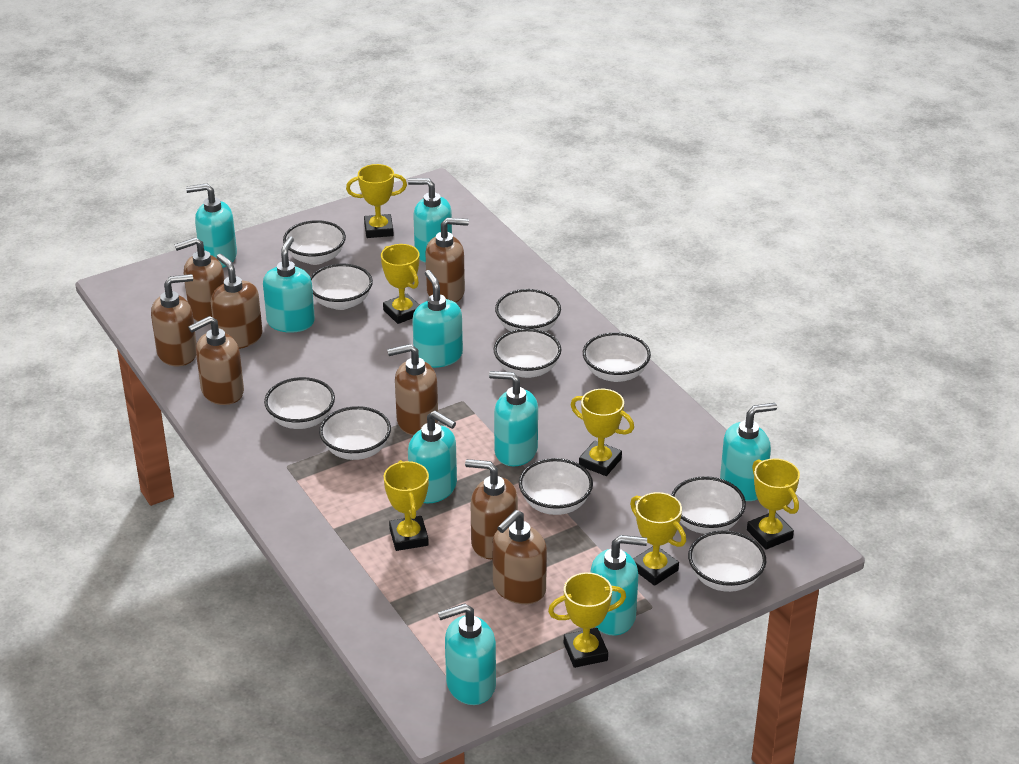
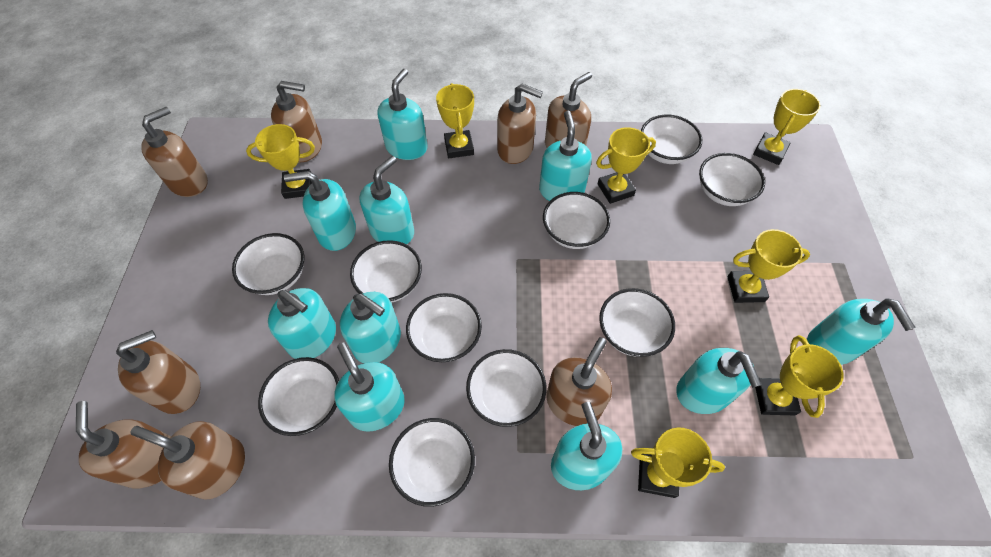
turquoise soap dispenser: [186,183,237,268] [263,236,315,333] [408,178,452,263] [408,411,457,503] [412,270,463,368] [438,603,496,705] [489,371,538,467] [590,535,647,636] [720,403,777,501] = 9 -> [268,288,336,359] [284,171,356,251] [334,342,405,432] [340,292,401,363] [360,156,414,245] [378,69,427,160] [539,111,592,201] [551,402,623,490] [676,348,762,414] [807,298,916,365] = 10

